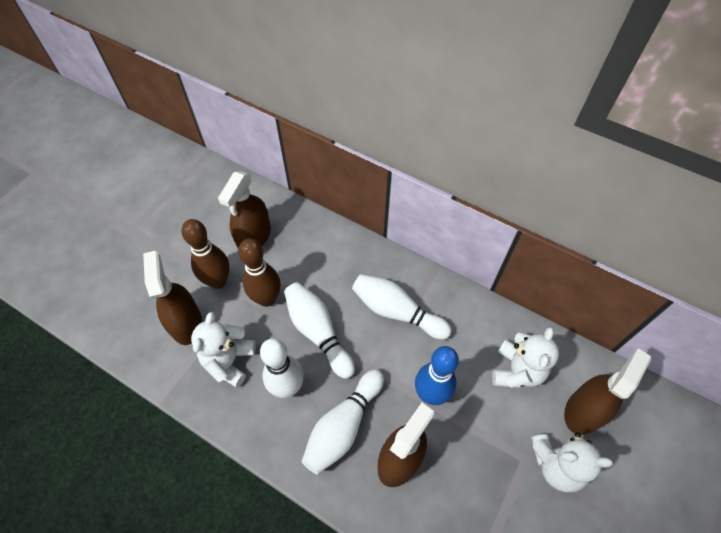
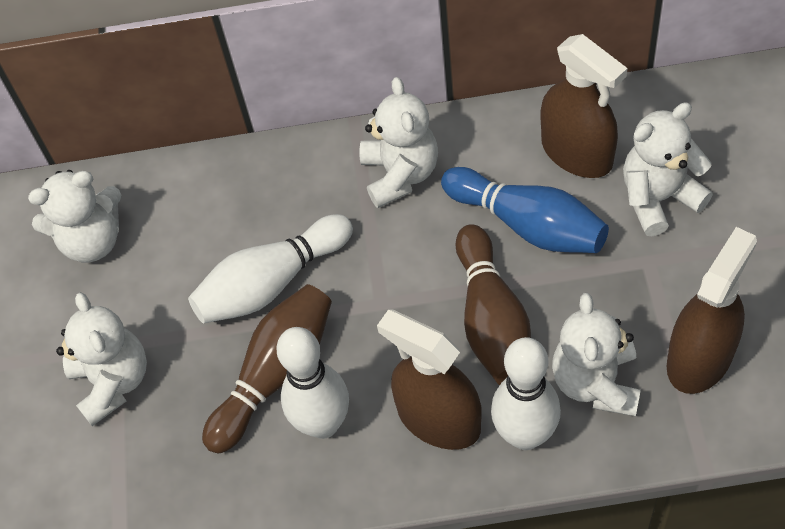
brown spray bottle: [143,251,202,345] [218,171,271,249] [378,403,434,487] [564,348,651,435] = 4 -> [377,309,482,450] [541,34,628,178] [667,227,757,394] = 3
white bowling pin: [260,338,304,398] [284,282,355,379] [302,370,384,475] [352,274,452,340] = 4 -> [188,214,353,323] [276,327,349,439] [491,337,561,450] = 3
white teddy bear: [191,312,256,388] [492,327,559,388] [531,432,613,492] = 3 -> [28,170,121,263] [56,292,147,426] [360,77,438,208] [552,293,641,416] [623,102,713,236] = 5

